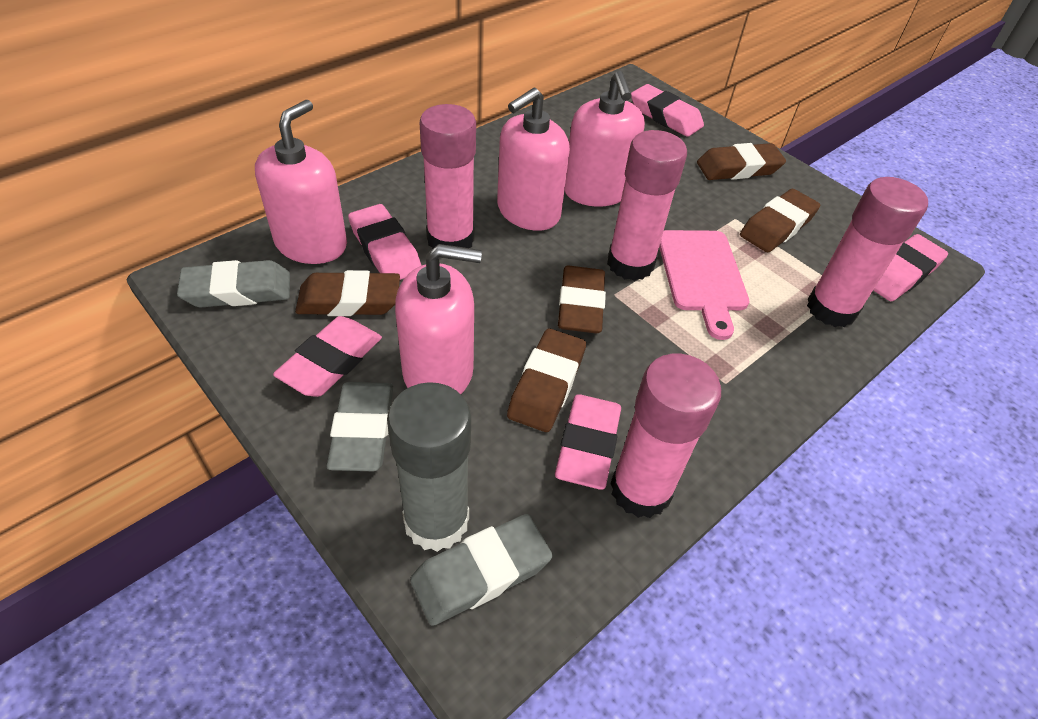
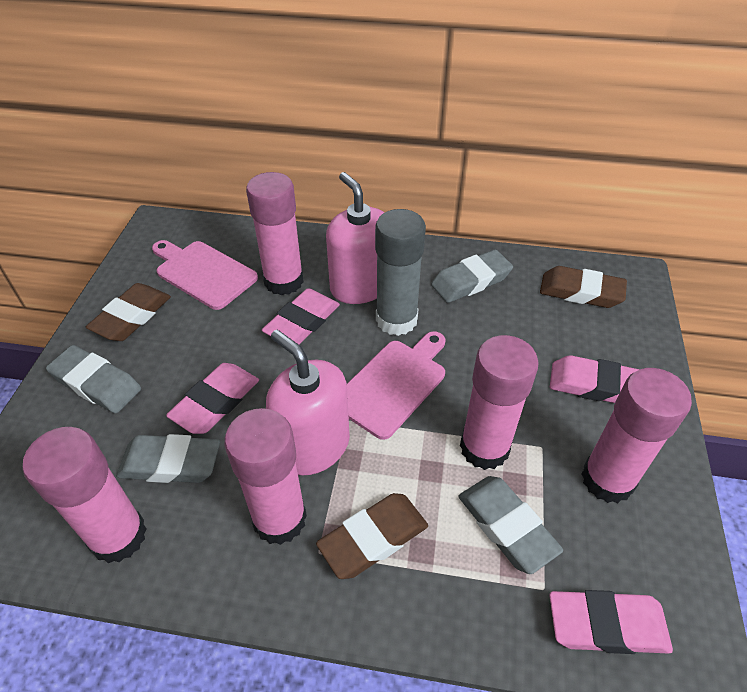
brown eraser: [295,270,400,316] [507,329,586,432] [558,266,606,333] [697,143,786,180] [740,189,820,253] = 5 -> [86,283,171,341] [316,493,428,579] [540,266,627,308] = 3
grey eraser: [177,260,290,307] [327,382,393,471] [410,514,553,626] = 3 -> [46,345,141,413] [116,434,220,483] [431,249,513,303] [459,476,563,574] = 4
pink cutting board: [659,230,749,340] = 1 -> [152,240,258,310] [347,331,445,440] = 2
pink eraser: [273,316,382,397] [348,204,422,280] [555,394,621,490] [631,84,704,137] [873,234,948,301] = 5 -> [166,363,259,434] [262,288,340,344] [549,590,673,654] [550,355,640,403] = 4
pink glue stick: [420,104,476,249] [607,130,687,281] [610,354,721,518] [807,177,928,327] = 4 -> [23,427,147,563] [224,408,307,545] [246,172,304,295] [460,335,539,470] [581,368,692,503] = 5
pink soap dispenser: [255,100,347,264] [395,244,482,394] [497,88,570,231] [565,71,645,207] = 4 -> [266,330,350,475] [326,172,384,304] = 2

